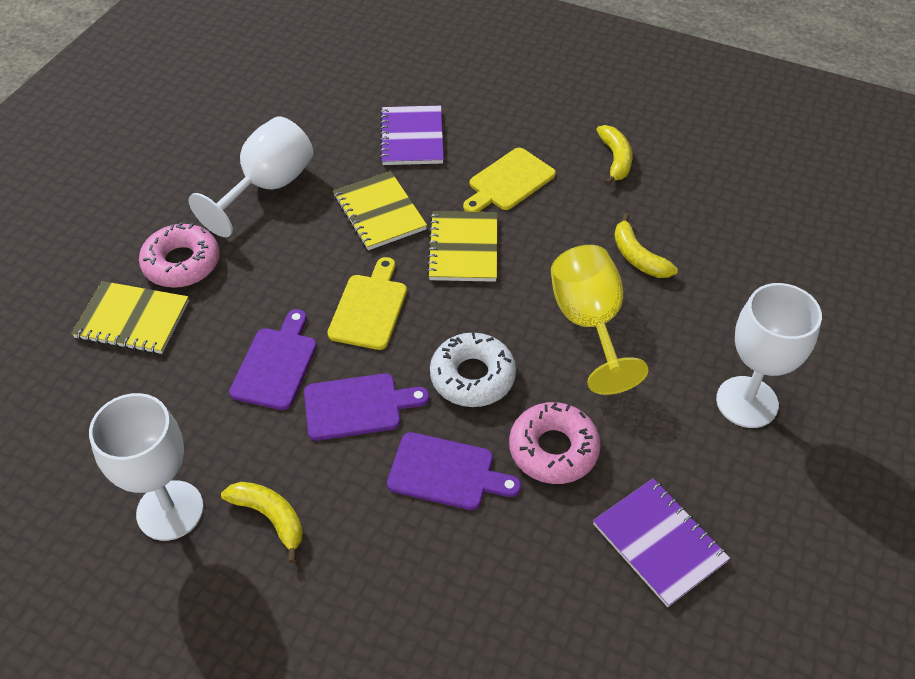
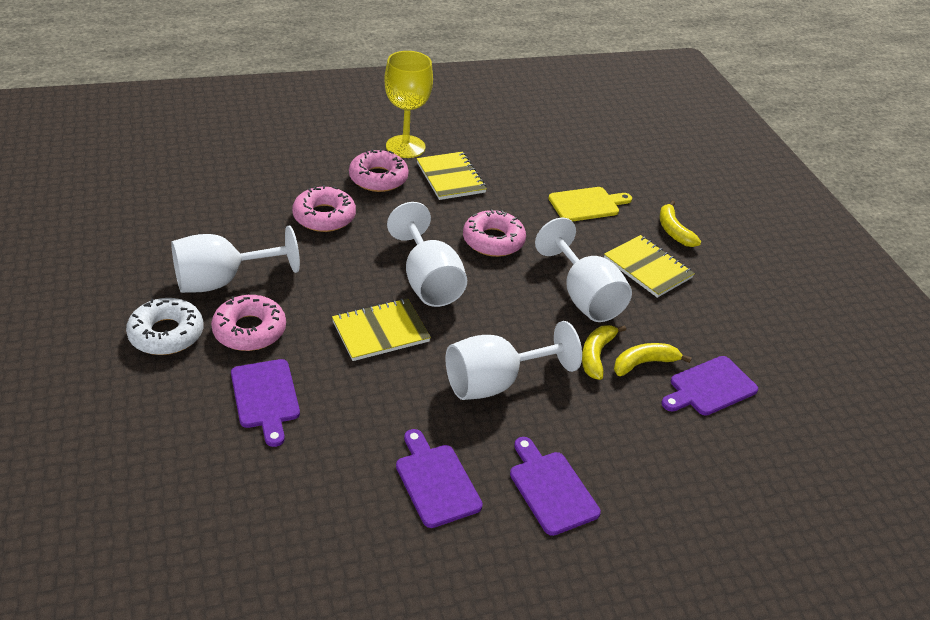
pink donut: [139,222,220,288] [509,402,601,484] = 2 -> [211,295,286,351] [292,185,356,232] [349,149,409,192] [463,210,526,257] = 4
purple cutting board: [229,309,317,410] [304,373,429,441] [387,432,521,510] = 3 -> [231,359,300,447] [396,429,483,528] [510,437,601,536] [661,356,758,416] = 4
purple notebook: [380,106,444,165] [593,478,730,607] = 2 -> none = 0
white goblet: [89,393,204,541] [189,117,313,237] [716,283,822,428] = 3 -> [171,226,300,293] [387,202,467,307] [445,321,582,400] [535,218,632,322] = 4
yellow cutting board: [327,257,407,350] [463,148,556,212] = 2 -> [548,187,632,222] = 1

